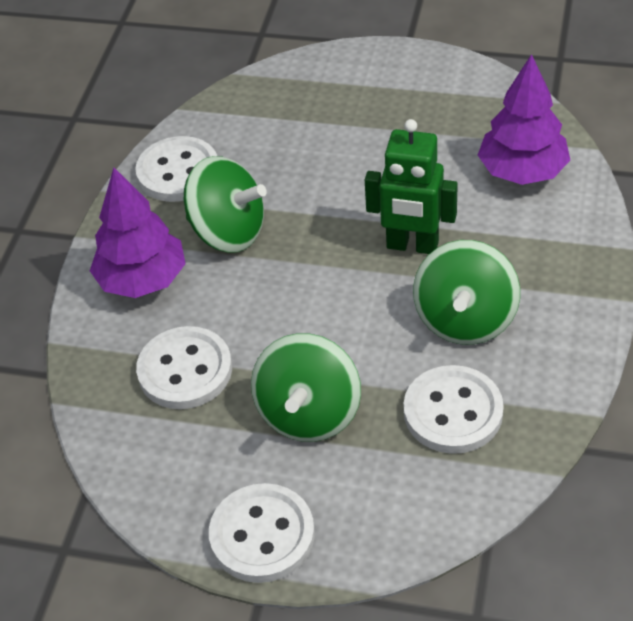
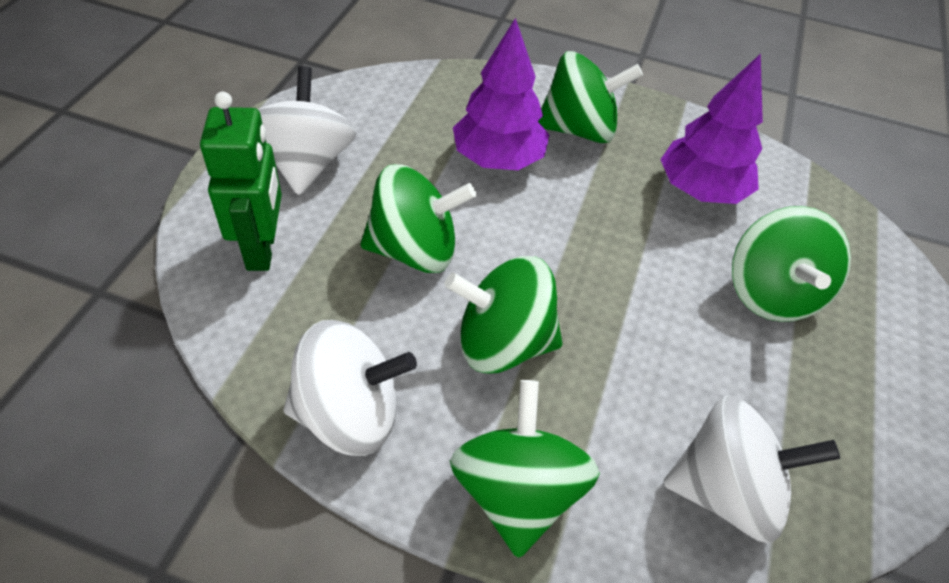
green spinning top: [184,156,267,253] [251,333,361,442] [413,240,520,345] = 3 -> [360,164,476,273] [445,256,563,374] [450,380,600,558] [538,51,643,143] [732,206,851,322] = 5
white button: [135,136,217,202] [136,326,232,409] [209,483,315,583] [404,365,504,454] = 4 -> none = 0
white spinning top: none = 0 -> [258,66,356,195] [284,320,417,456] [663,395,840,543] = 3

